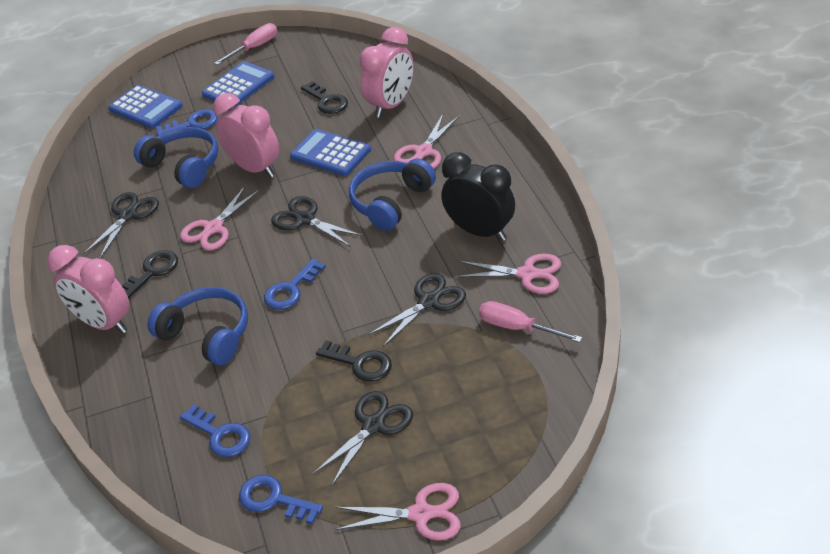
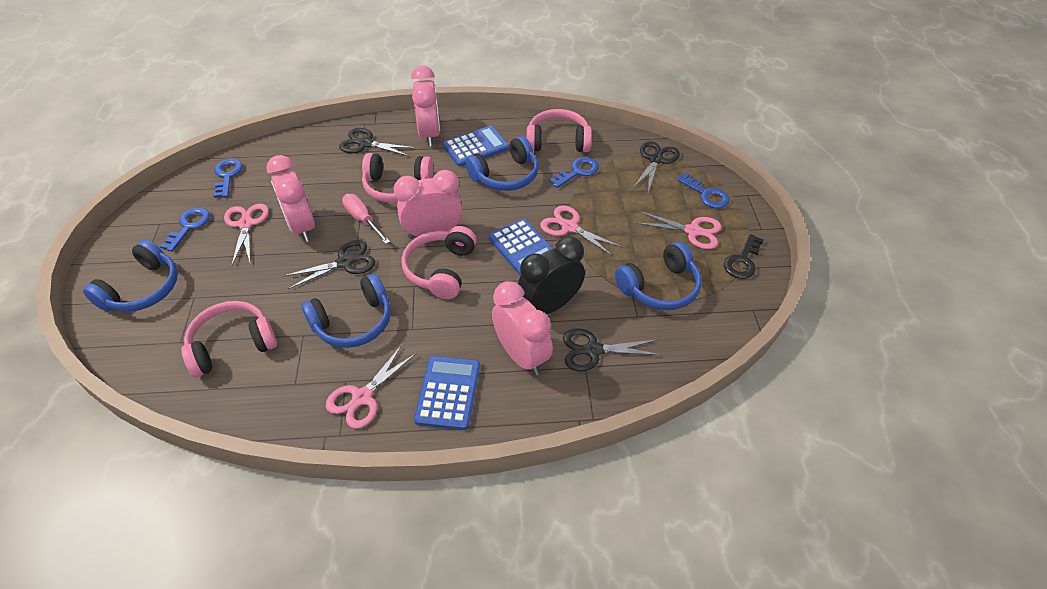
black key: [122,250,178,299] [301,81,348,114] [316,340,392,382] = 3 -> [724,234,764,279] = 1
blue headphones: [134,127,218,188] [147,287,248,365] [349,158,436,231] = 3 -> [83,239,178,312] [301,274,390,348] [465,136,539,191] [615,242,701,310] = 4
pink clock: [47,245,130,334] [213,93,279,178] [359,27,414,118] = 3 -> [266,155,315,242] [394,170,462,239] [411,66,440,146] [492,281,553,375] = 4
pink headphones: none = 0 -> [181,301,277,377] [362,153,433,203] [401,226,476,299] [527,109,592,152] = 4
pink screwdriver: [214,23,277,65] [479,301,582,343] = 2 -> [342,194,390,244] = 1

